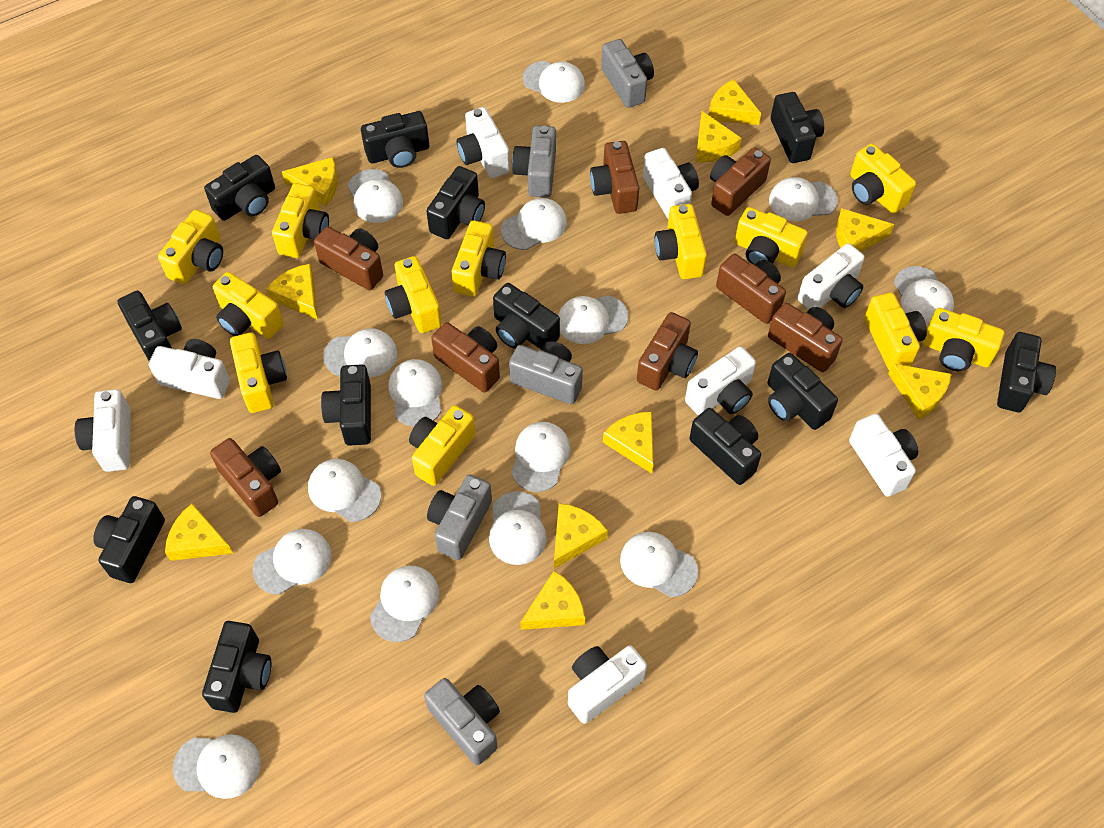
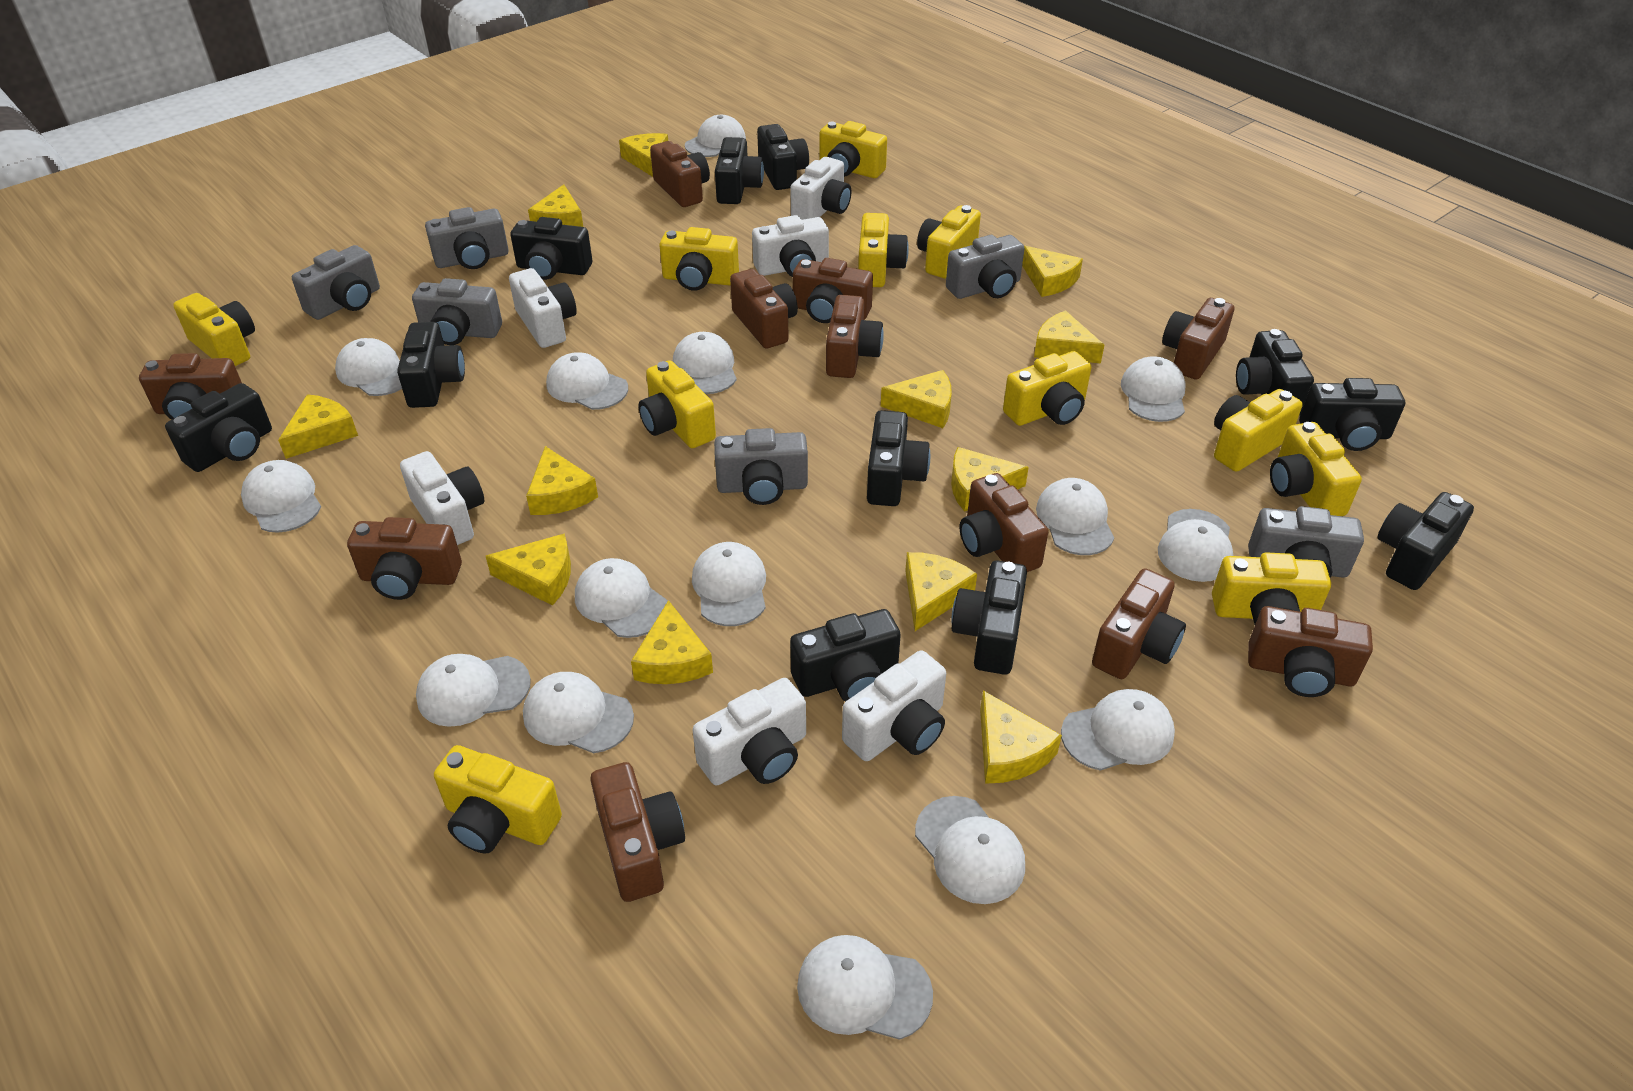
black camera: [93,496,165,583] [118,291,182,361] [202,621,271,713] [204,155,275,221] [321,364,371,446] [361,111,429,168] [426,166,485,239] [493,283,560,349] [689,408,761,485] [768,353,838,430] [771,92,824,163] [997,332,1056,412] = 12 -> [165,383,272,472] [397,322,465,408] [510,217,592,280] [715,137,764,204] [757,124,809,190] [790,609,901,702] [867,410,930,506] [951,561,1027,675] [1236,329,1314,415] [1299,378,1405,451] [1378,492,1474,590] = 11
brown camera: [210,438,281,517] [314,227,383,290] [431,322,500,392] [590,141,639,214] [637,312,698,391] [710,147,771,216] [716,254,786,324] [768,303,843,372] = 8 -> [139,353,242,420] [347,517,462,600] [590,762,685,902] [650,141,710,207] [730,269,798,348] [793,258,873,323] [826,295,884,378] [960,473,1048,572] [1092,568,1186,679] [1162,298,1234,380] [1248,606,1373,697] = 11
grey camera: [424,678,500,765] [427,474,492,560] [509,341,583,404] [512,126,556,198] [601,39,654,108] = 5 -> [292,245,380,320] [412,278,502,345] [425,207,509,269] [714,428,808,505] [946,235,1025,299] [1248,506,1364,578] = 6
white camera: [75,389,131,472] [149,339,230,399] [457,107,510,178] [568,645,647,724] [643,148,699,220] [685,346,756,416] [798,243,865,309] [849,414,918,497] = 8 -> [400,451,484,545] [509,268,577,348] [693,678,806,786] [752,215,829,277] [790,157,852,220] [842,650,946,761] = 6
yellow camera: [158,210,223,285] [213,272,284,339] [230,332,287,413] [272,183,329,258] [385,256,442,333] [409,405,475,486] [452,220,506,297] [655,204,707,279] [735,207,808,267] [850,144,916,214] [864,293,927,371] [923,308,1004,371] = 12 -> [173,293,255,366] [434,745,562,854] [638,360,716,448] [659,227,739,291] [819,121,887,178] [858,213,909,287] [917,205,981,279] [1003,351,1091,426] [1212,552,1331,625] [1214,389,1303,472] [1270,422,1362,516] = 11
yellow cheese: [165,504,233,561] [266,264,318,320] [282,157,338,206] [520,571,585,630] [554,503,608,569] [603,411,653,474] [696,111,742,162] [709,79,761,125] [836,208,894,252] [888,364,951,420] = 10 -> [278,394,358,459] [486,533,571,606] [526,446,598,515] [528,184,583,227] [619,133,668,177] [631,600,713,684] [881,370,952,428] [905,552,977,631] [951,447,1029,512] [980,690,1062,784] [1022,246,1083,297] [1034,310,1104,363] = 12

